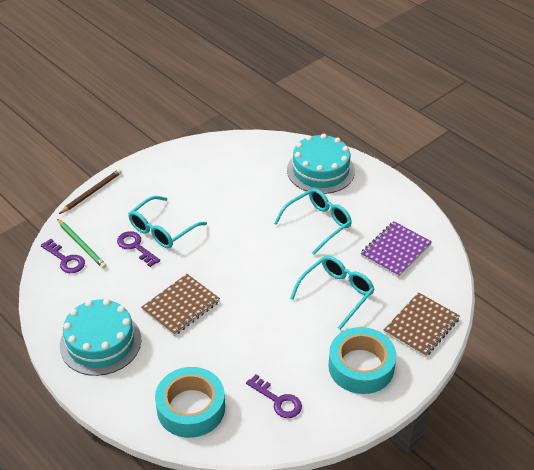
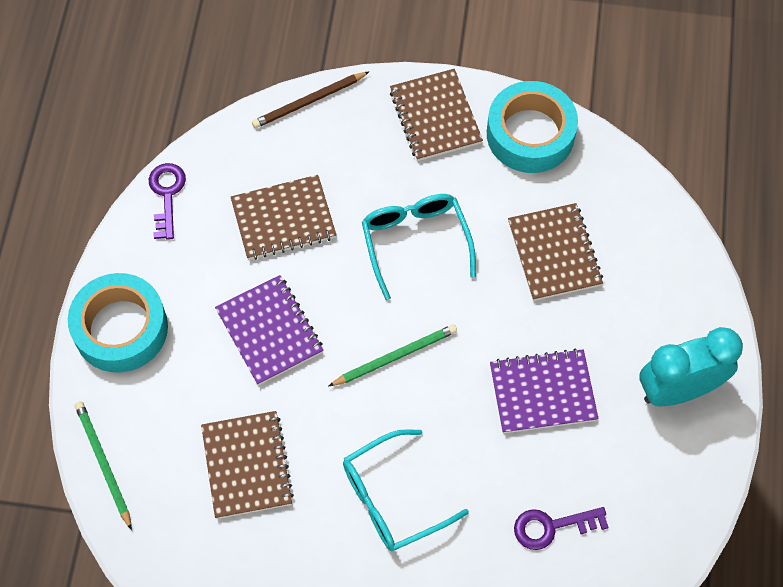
brown notebook: [141,274,220,336] [384,292,460,357] = 2 -> [201,411,294,519] [231,175,336,260] [390,69,483,161] [508,203,603,301] = 4
green pencil: [57,219,107,269] = 1 -> [75,401,132,530] [329,324,457,386] = 2
purple key: [41,239,85,273] [117,231,160,267] [246,374,302,418] = 3 -> [149,163,186,240] [514,507,608,550] = 2
purple notebook: [360,221,432,278] = 1 -> [215,275,324,385] [490,348,599,433] = 2
turquoise cake: [60,299,141,376] [287,134,355,194] = 2 -> none = 0
turquoise clock: none = 0 -> [639,327,743,406] = 1
turquoise glasses: [128,196,207,248] [274,188,352,255] [290,256,375,330] = 3 -> [343,429,469,552] [362,194,476,300] = 2

